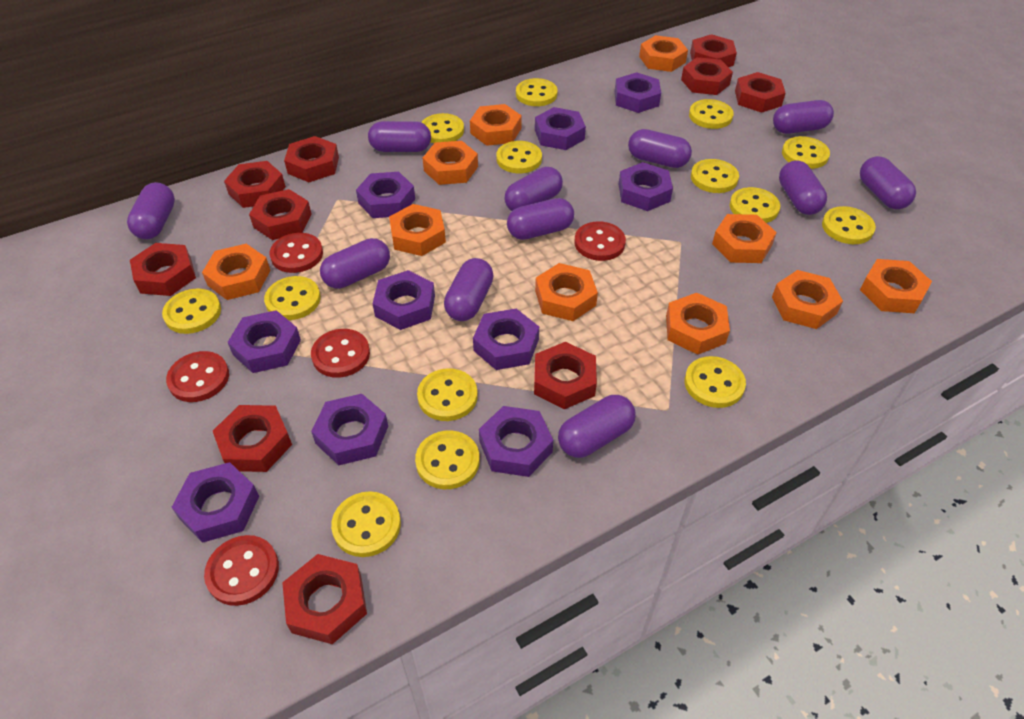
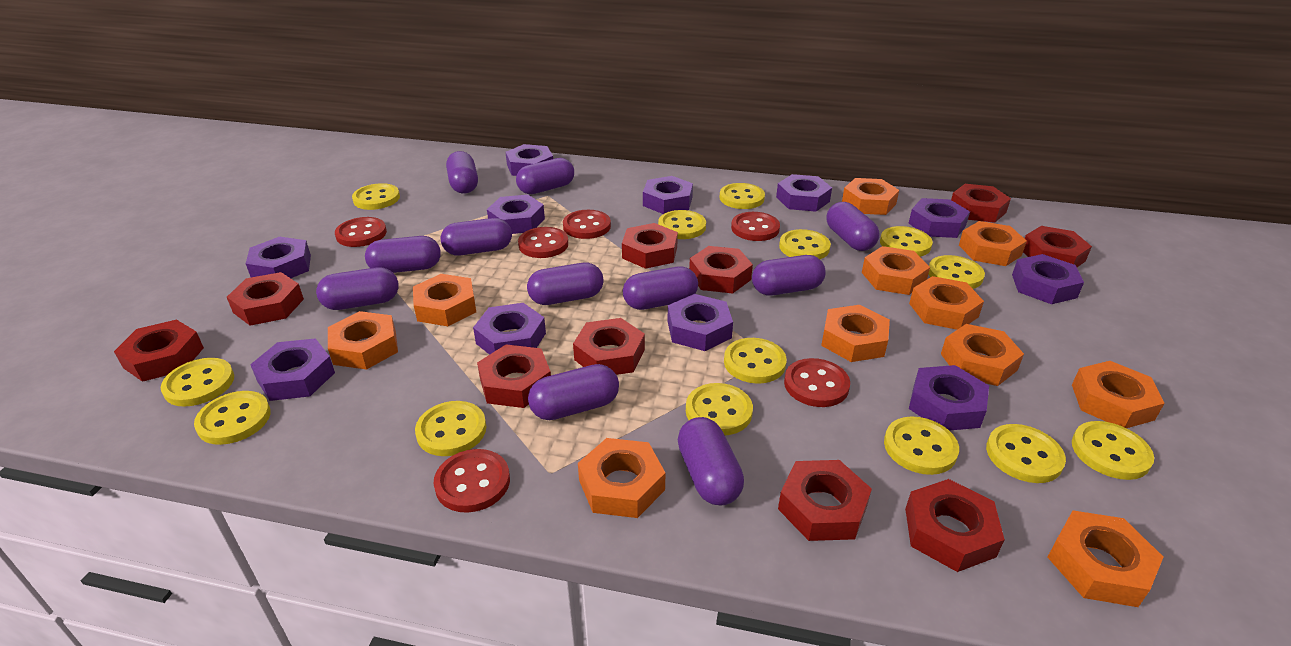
orange nut: [202,244,270,300] [389,204,446,256] [423,141,478,185] [470,104,522,146] [535,263,598,321] [639,35,688,72] [666,293,730,355] [712,214,777,263] [772,270,843,329] [860,259,932,313] = 10 -> [328,311,398,370] [413,274,476,326] [578,438,666,518] [821,305,890,362] [842,178,899,215] [862,246,930,295] [909,276,984,330] [941,324,1024,386] [959,221,1027,266] [1047,511,1163,607] [1072,361,1165,428] = 11
purple nut: [171,462,259,543] [228,310,301,373] [311,394,388,465] [356,172,415,218] [372,270,435,330] [473,309,539,370] [479,406,553,477] [535,107,586,150] [615,72,661,113] [618,162,673,211] = 10 -> [246,237,311,278] [250,338,335,401] [473,303,546,355] [487,195,545,234] [505,144,553,176] [643,176,693,214] [667,294,733,351] [776,174,832,212] [908,198,970,238] [909,365,989,431] [1012,254,1084,304] = 11
red button: [166,351,229,402] [204,535,279,606] [270,233,323,273] [311,329,370,378] [574,221,626,261] = 5 -> [335,217,387,247] [434,449,510,513] [518,227,568,258] [563,210,611,239] [731,212,780,241] [784,358,850,407] = 6

